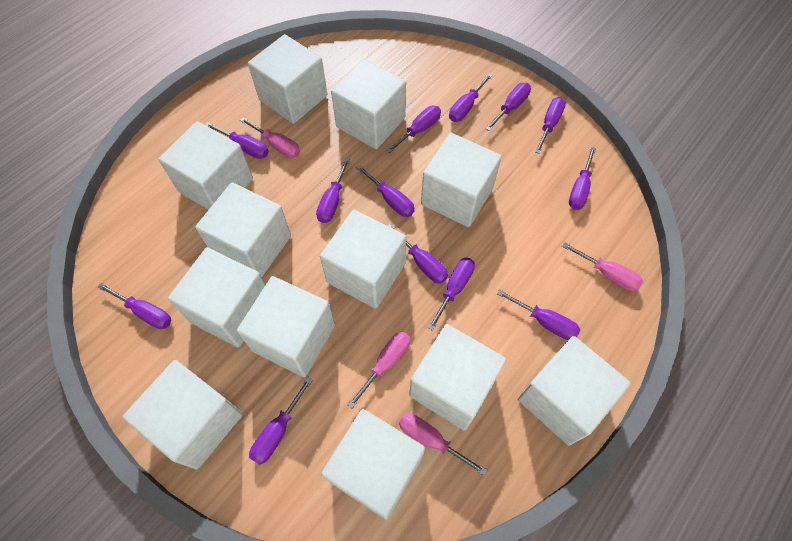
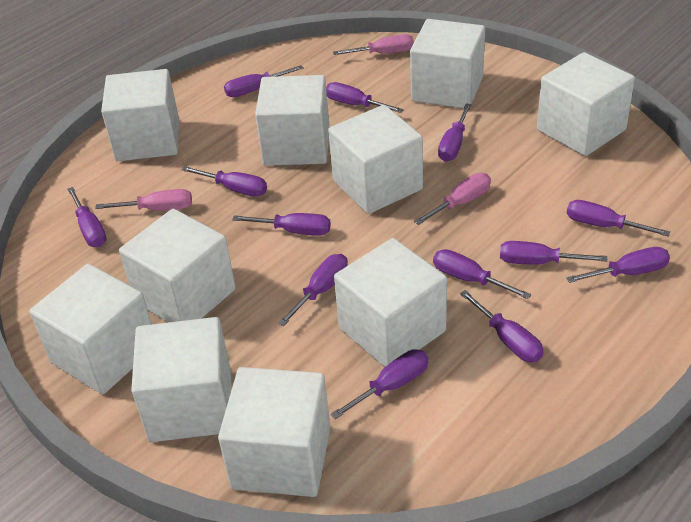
pink screwdriver: [240,117,300,158] [347,332,410,408] [399,413,487,476] [562,242,643,291] = 4 -> [95,189,192,211] [333,34,414,55] [414,173,491,225] = 3
white cube: [122,360,243,470] [158,121,253,210] [168,247,265,348] [195,183,291,277] [237,276,335,377] [248,34,327,124] [320,210,406,309] [321,409,425,520] [331,59,406,149] [409,324,506,431] [421,133,502,227] [518,336,631,446] = 12 -> [30,264,152,395] [101,69,179,161] [119,209,236,322] [131,317,231,442] [218,367,331,497] [255,75,330,166] [328,105,423,214] [334,238,447,367] [410,19,485,109] [537,52,635,156] = 10

